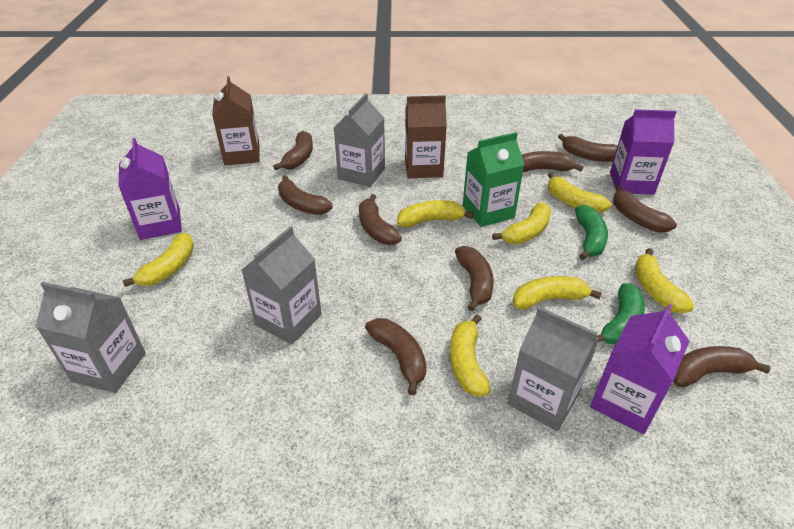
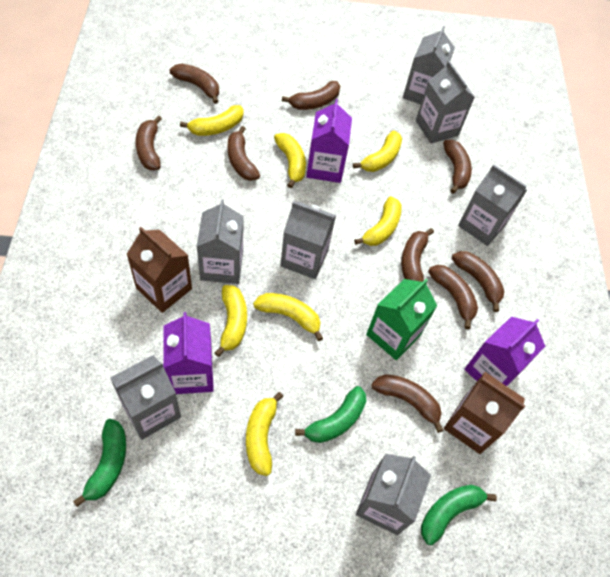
green banana: [575,205,608,260] [596,283,645,345] = 2 -> [73,419,126,507] [295,386,366,443] [421,485,497,545] = 3
grey carton: [35,282,146,393] [242,226,322,345] [334,93,385,187] [508,307,600,431] = 4 -> [110,355,181,440] [197,199,244,284] [280,201,336,279] [356,454,431,535] [403,26,455,104] [416,61,475,144] [458,164,527,246] = 7

